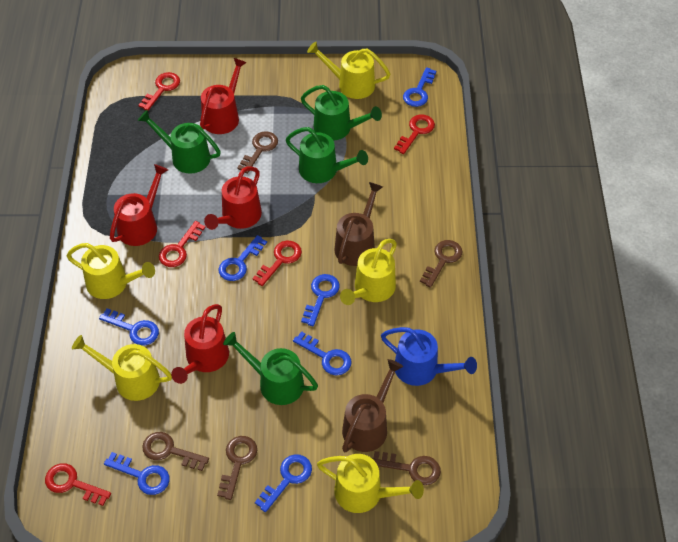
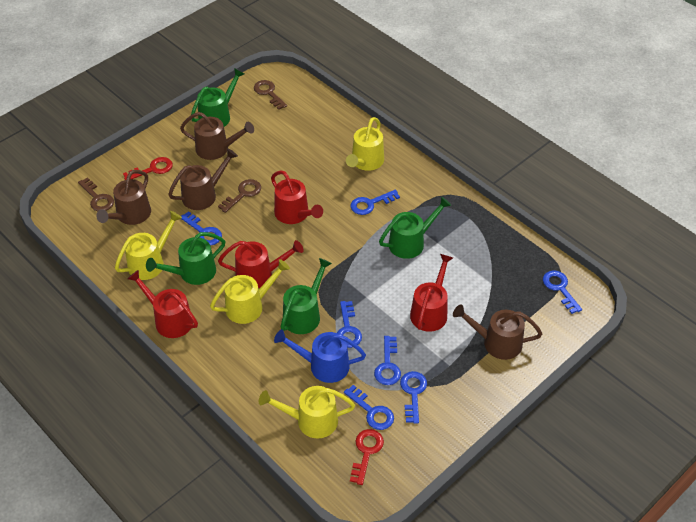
brown key: [142,432,209,471] [217,436,257,500] [237,131,278,174] [372,451,441,485] [420,240,462,288] = 5 -> [78,177,114,211] [218,179,261,213] [254,80,287,110] = 3
brown watering can: [334,182,383,266] [342,359,403,452] = 2 -> [96,170,151,225] [168,148,238,210] [180,112,254,160] [453,304,542,360] = 4
red key: [45,463,111,506] [138,72,180,111] [159,221,206,267] [252,241,302,286] [394,115,435,154] = 5 -> [123,157,173,180] [350,429,384,485] = 2
yellow watering can: [66,243,155,299] [72,335,172,401] [307,42,390,99] [317,454,424,513] [340,239,397,305] = 5 -> [115,211,182,280] [210,259,290,324] [259,386,355,438] [346,117,384,171] = 4

